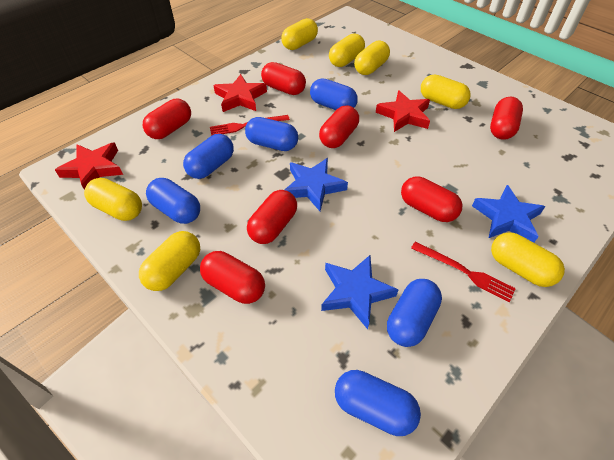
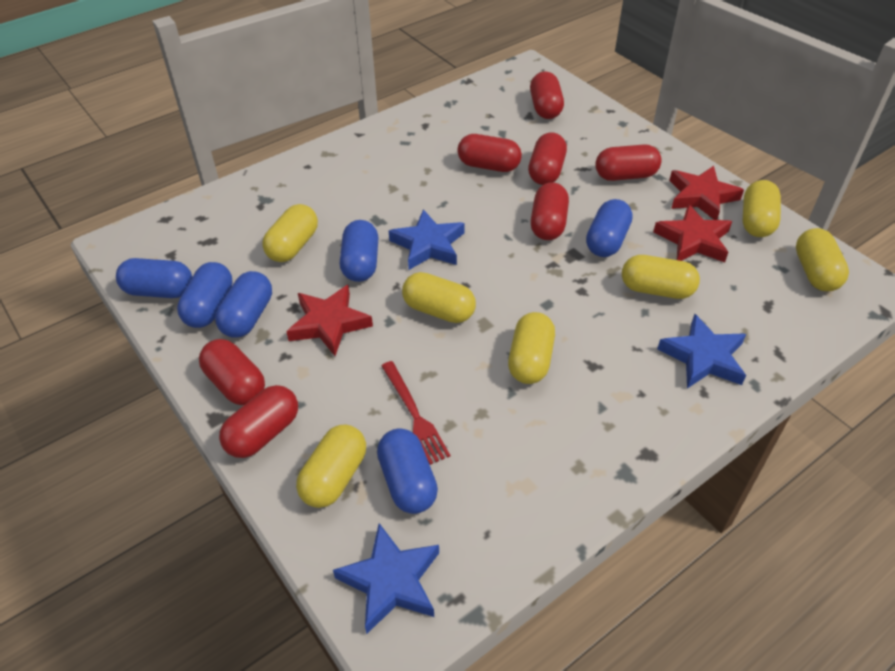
red fork: [210,115,290,136] [411,242,516,302] = 2 -> [381,361,450,465] = 1

